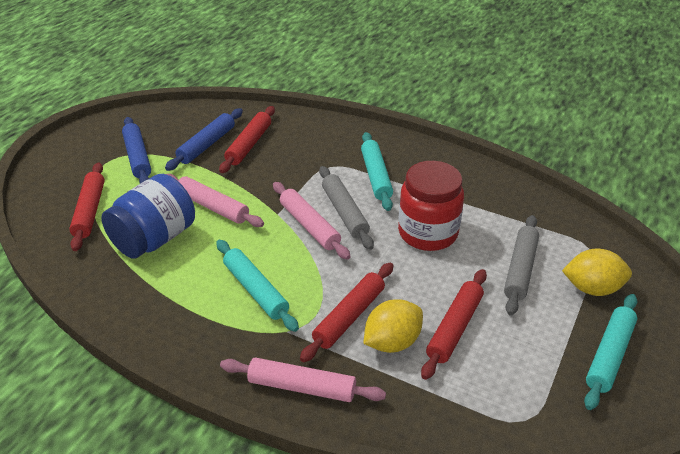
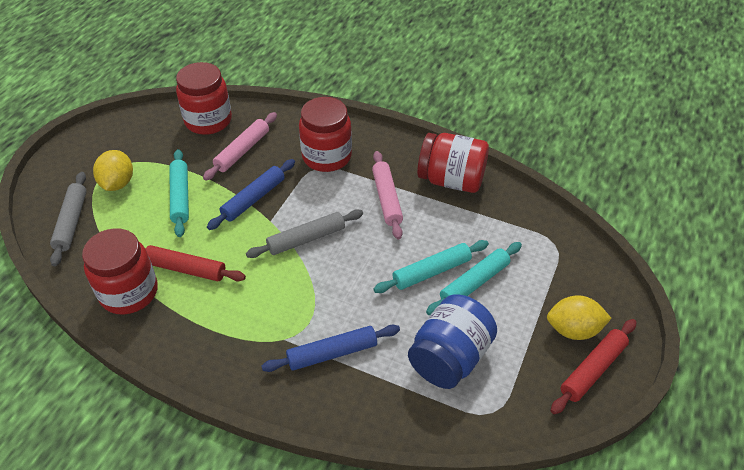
pink rolling pin: [166,174,264,227] [220,358,386,402] [273,182,351,260] = 3 -> [203,112,277,181] [372,151,403,239] = 2
red jar: [398,161,464,251] = 1 -> [82,228,158,314] [176,62,232,135] [299,97,352,172] [417,133,489,193] = 4
red rolling pin: [69,162,105,251] [219,106,275,173] [300,263,393,362] [421,269,487,380] = 4 -> [145,245,246,281] [551,319,637,414] = 2

